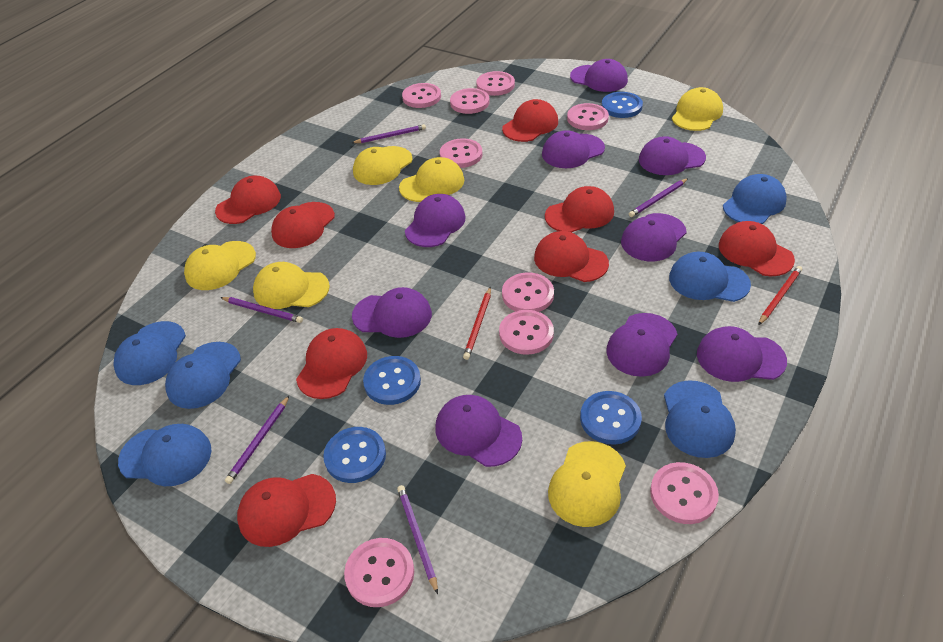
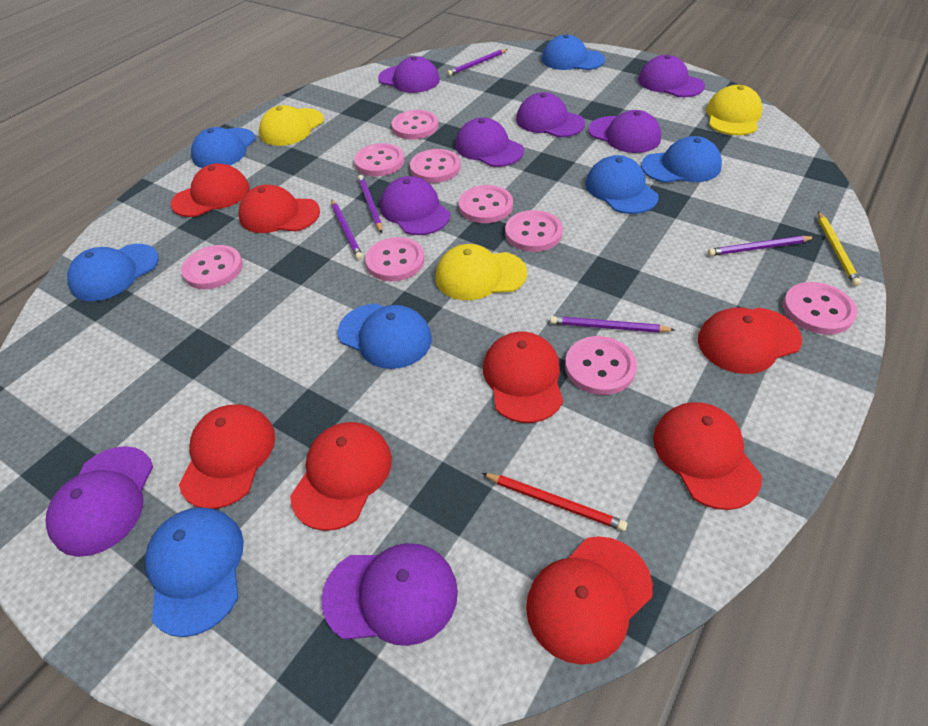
blue button: [323,427,386,483] [363,356,421,405] [580,391,642,445] [602,92,643,118] = 4 -> none = 0
blue cap: [113,321,186,385] [118,424,211,486] [165,342,241,409] [664,380,736,458] [669,252,751,302] [723,174,787,224] = 6 -> [67,244,159,301] [145,507,244,637] [191,127,256,168] [338,304,432,369] [541,34,605,70] [585,155,659,214] [641,136,722,183] = 7
purple cap: [352,287,432,338] [405,194,466,247] [435,395,522,467] [542,130,605,168] [570,59,628,92] [606,313,677,377] [621,213,687,261] [639,136,706,175] [697,326,787,382] = 9 -> [45,446,153,557] [322,543,458,646] [378,56,440,93] [380,176,450,235] [455,117,524,167] [516,92,585,137] [588,110,661,153] [638,55,705,97] = 8
red pencil: [463,287,491,360] [758,266,802,325] = 2 -> [482,473,627,531] = 1
yellow cap: [184,241,256,290] [253,262,330,309] [353,146,412,185] [399,157,464,202] [548,441,626,527] [672,87,723,131] = 6 -> [259,105,324,146] [435,244,527,300] [706,85,762,135] = 3
yellow pencil: none = 0 -> [818,211,861,286] = 1

